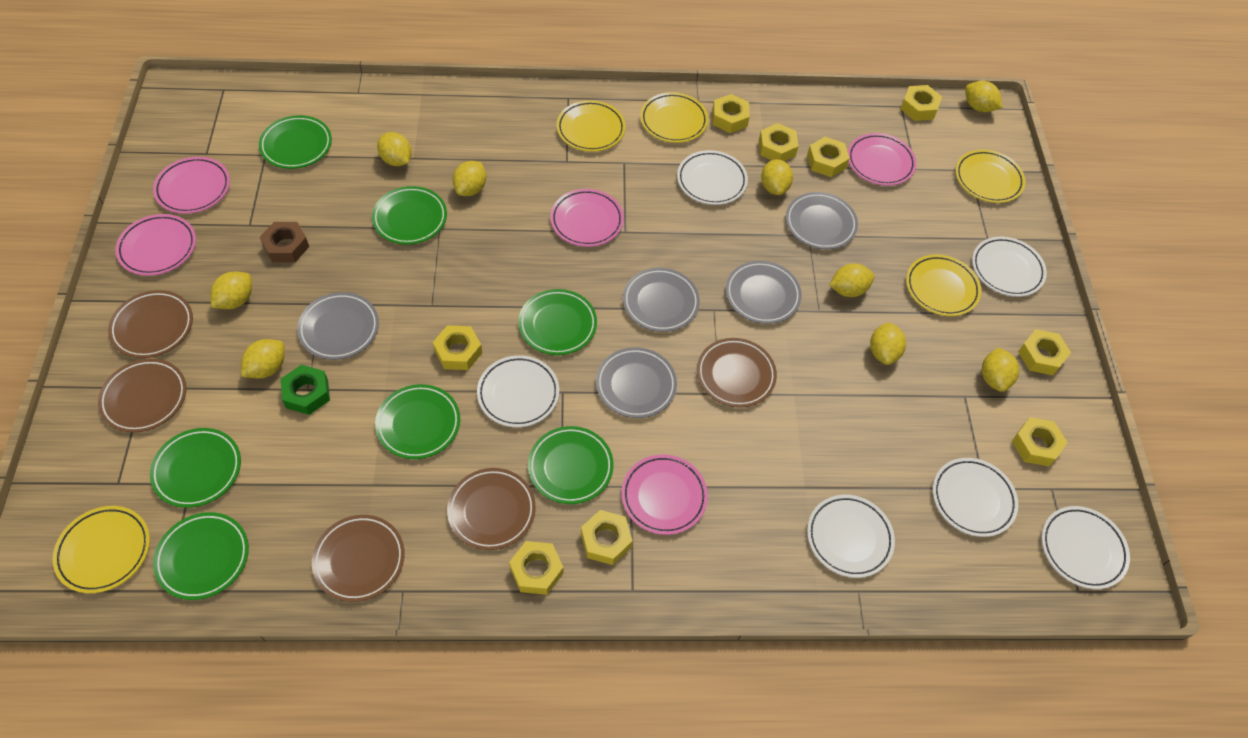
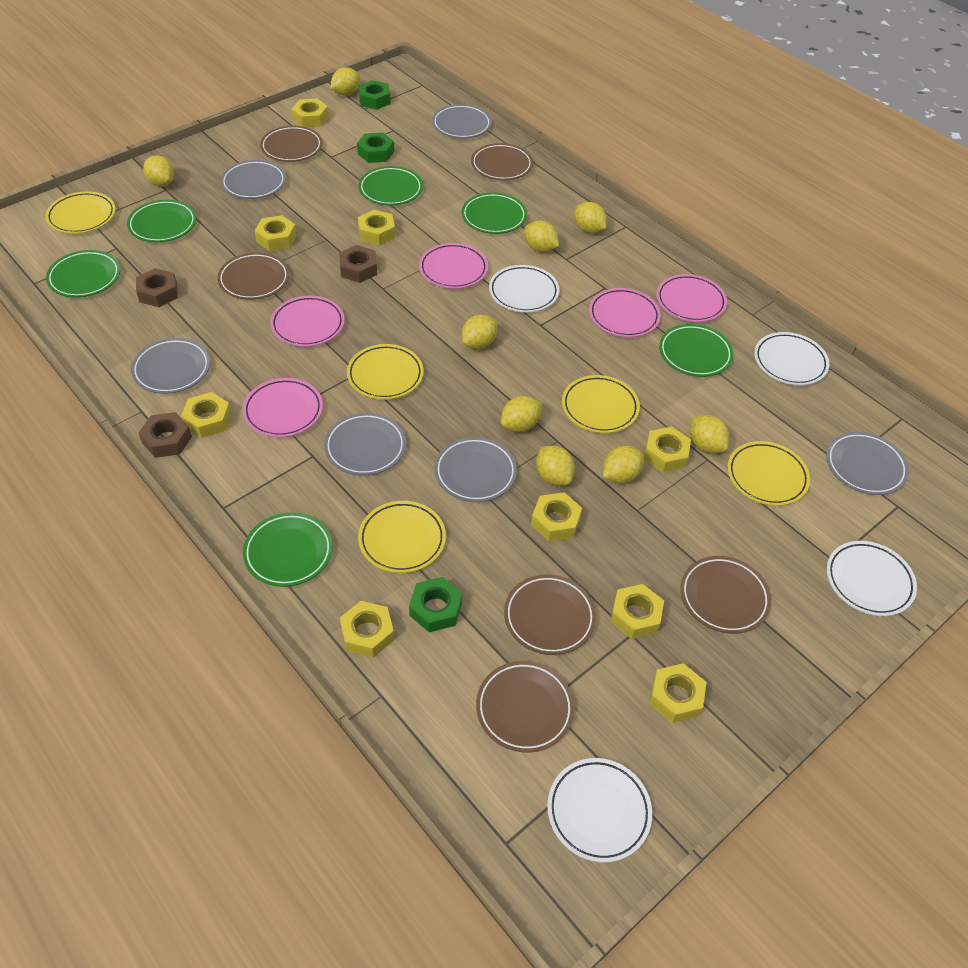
brown nut: [260,222,309,262] = 1 -> [136,268,178,307] [138,412,192,458] [339,245,377,283] = 3
brown plate: [98,359,186,433] [108,290,193,358] [312,515,405,602] [447,468,536,550] [697,338,777,407] = 5 -> [217,252,289,300] [260,126,323,162] [471,143,533,180] [476,661,574,753] [504,574,596,655] [681,556,771,634] = 6
green nut: [281,365,330,415] = 1 -> [357,132,394,163] [358,80,391,110] [409,577,462,632] = 3
green plate: [150,428,241,508] [153,512,249,600] [259,115,332,169] [372,186,447,245] [375,384,460,459] [518,289,597,355] [528,426,614,504] = 7 -> [46,250,120,298] [127,200,196,242] [243,512,333,587] [359,166,423,206] [462,193,527,234] [659,324,733,377] = 6
grey plate: [297,292,379,360] [596,347,677,418] [623,268,700,332] [726,261,802,324] [786,192,858,249] = 5 -> [131,338,210,394] [221,160,286,199] [324,413,406,476] [432,104,492,138] [434,437,517,502] [826,432,909,495] = 6
white plate: [477,355,559,427] [677,150,748,205] [807,495,895,578] [933,458,1018,537] [972,237,1047,297] [1041,506,1130,589] = 6 -> [489,265,559,313] [547,758,652,863] [754,332,829,385] [827,541,917,616] = 4

